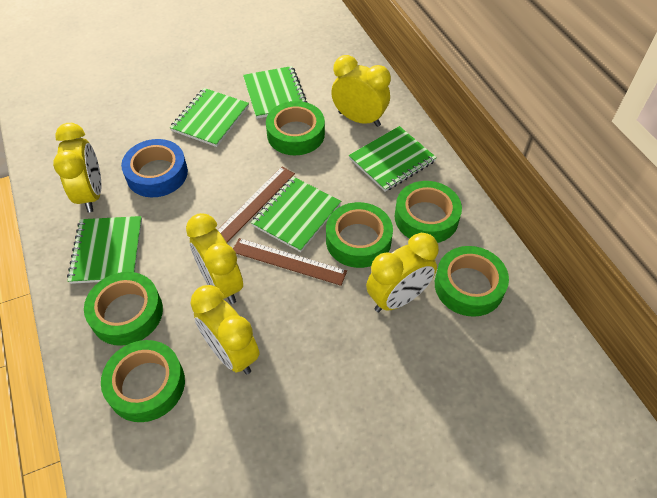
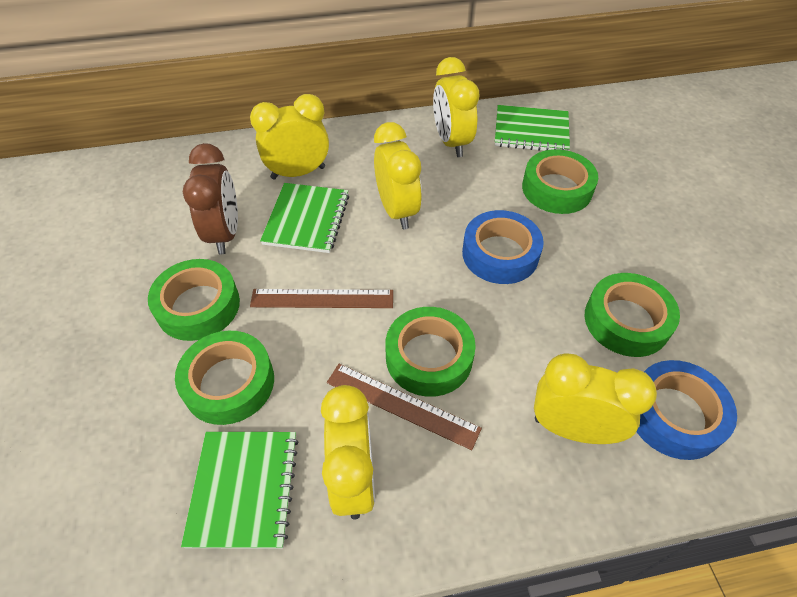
blue tape: [121,139,188,197] = 1 -> [462,210,544,284] [636,360,737,460] = 2
brown clock: none = 0 -> [183,143,238,255] = 1
green notebook: [67,216,142,284] [170,88,249,147] [243,66,308,119] [251,177,341,252] [349,126,437,192] = 5 -> [181,432,298,549] [260,183,349,253] [495,105,570,151] = 3
green tape: [84,272,163,346] [101,340,185,422] [266,101,325,155] [326,202,393,268] [394,181,462,243] [435,246,509,317] = 6 -> [148,259,240,341] [175,331,274,425] [385,307,476,397] [522,149,598,214] [585,273,680,357] = 5

